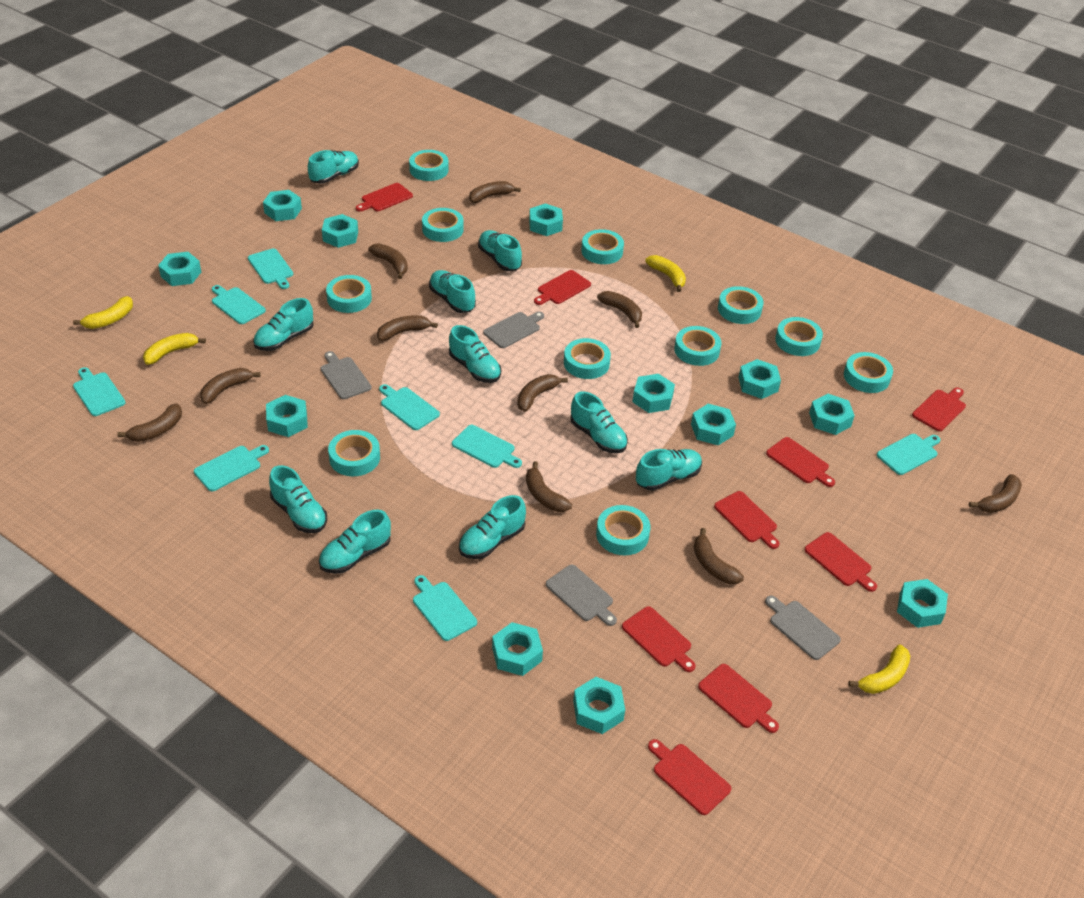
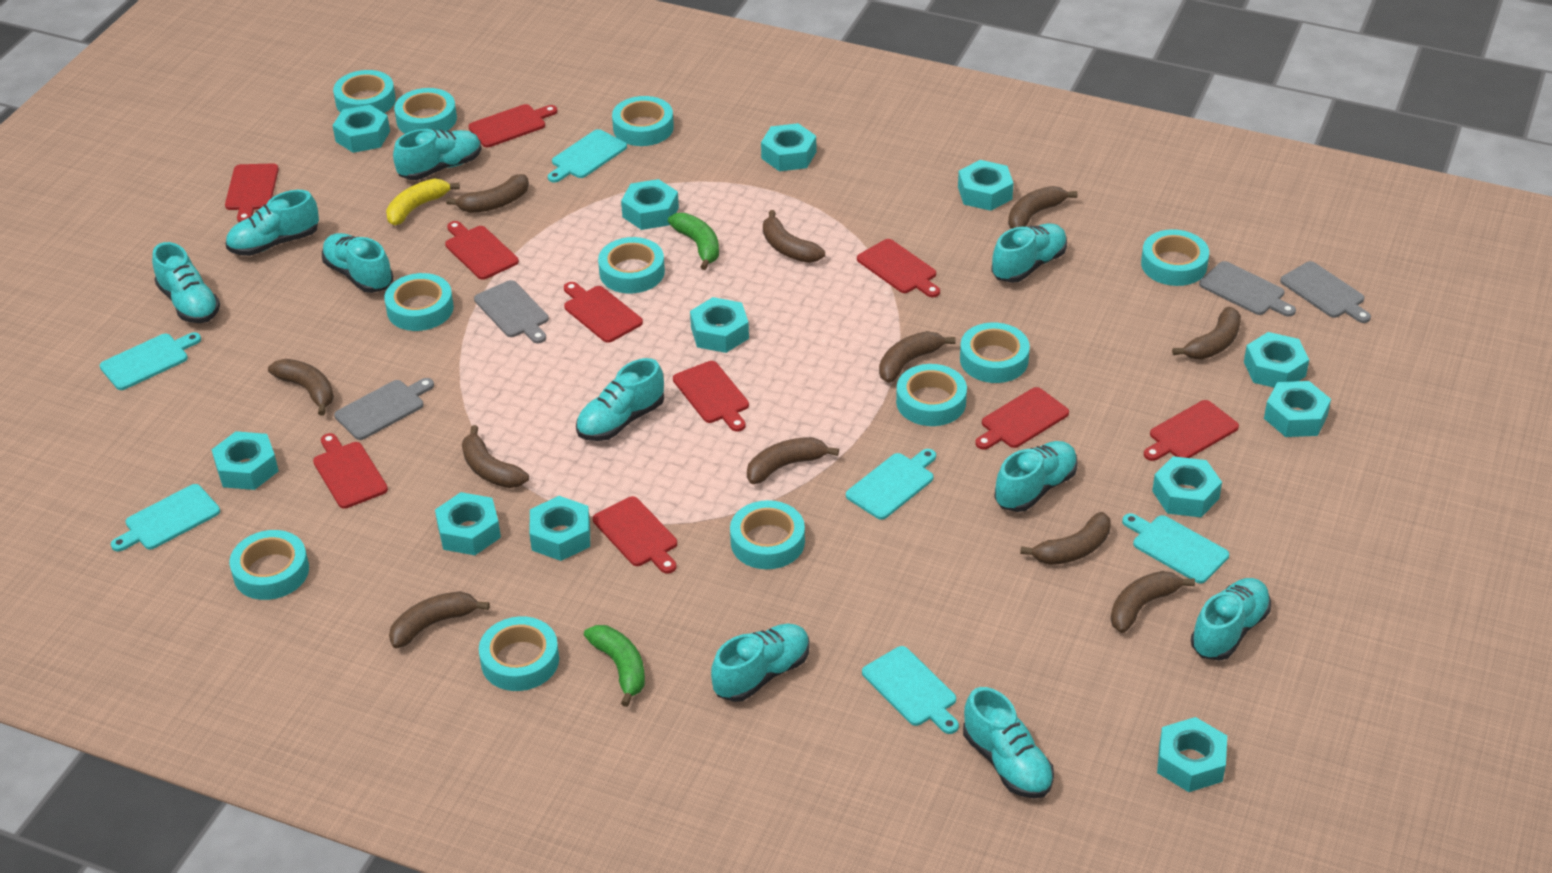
brown banana: [117,403,182,442] [200,368,261,404] [368,243,408,279] [377,315,438,341] [469,181,521,203] [517,374,568,412] [526,461,572,512] [597,291,642,328] [694,528,744,584] [969,474,1022,513] = 10 -> [268,359,334,416] [389,591,490,648] [446,174,529,213] [462,425,529,488] [747,437,839,484] [763,210,825,263] [879,331,955,383] [1008,186,1077,229] [1020,512,1111,565] [1111,571,1195,633] [1172,307,1241,359] = 11
green banana: none = 0 -> [584,625,645,707] [668,213,719,270] = 2
red cutting board: [356,183,413,212] [534,270,591,305] [622,606,696,672] [648,739,731,815] [698,664,779,733] [714,491,780,549] [766,437,835,487] [804,532,877,592] [912,388,966,431] = 9 -> [225,163,279,222] [313,433,388,509] [445,221,519,280] [468,104,557,147] [564,282,643,343] [593,496,677,574] [673,361,749,432] [857,239,940,297] [975,387,1069,450] [1144,400,1239,461] = 10
turquoise cutting board: [73,367,126,416] [194,445,269,491] [212,285,266,324] [248,248,293,289] [379,384,440,430] [413,575,477,641] [452,425,522,468] [877,434,941,475] = 8 -> [99,332,201,390] [111,484,220,552] [548,129,627,183] [846,449,936,520] [862,646,959,734] [1122,513,1229,583] = 6
yellow banana: [73,296,133,329] [143,333,206,365] [645,255,686,292] [848,644,910,694] = 4 -> [386,179,460,225] = 1

